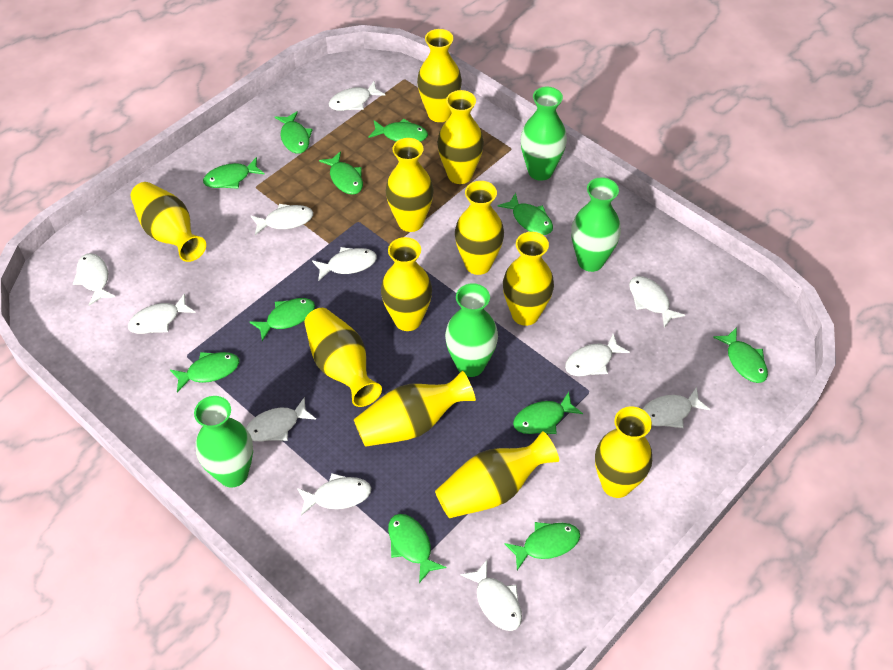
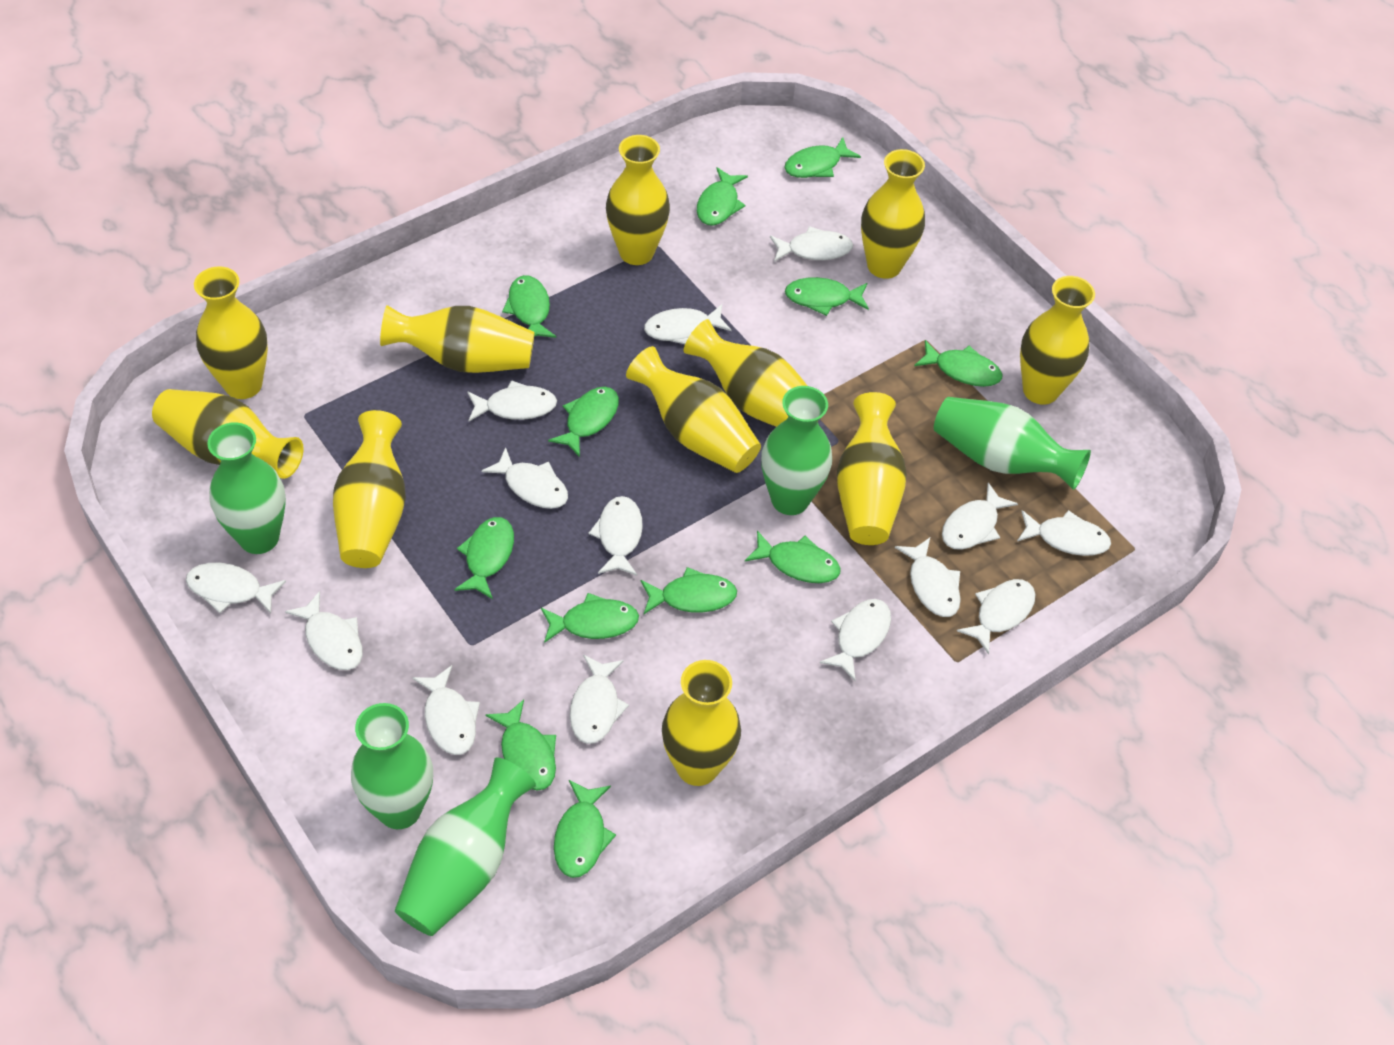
green fish: [170,352,239,392] [203,157,265,189] [250,298,315,341] [275,111,313,154] [319,151,363,195] [369,118,428,142] [388,514,446,583] [498,193,553,235] [504,522,580,570] [513,392,583,434] [713,327,768,383] = 11 -> [454,517,514,599] [485,700,556,790] [502,275,556,338] [541,593,639,643] [548,387,619,457] [554,780,616,878] [641,567,737,614] [697,167,748,226] [745,531,841,583] [784,137,861,178] [785,277,869,316] [914,340,1002,387] = 12
green vase: [194,396,253,488] [445,283,498,377] [520,87,567,181] [571,177,621,272] = 4 -> [207,422,286,554] [351,703,433,829] [395,758,536,936] [761,386,832,515] [934,397,1091,490] = 5
white fish: [73,253,115,306] [128,293,196,334] [246,397,316,442] [251,204,313,235] [297,473,371,516] [312,247,377,281] [329,81,385,111] [461,560,522,631] [565,334,630,376] [629,276,685,328] [642,387,710,428] = 11 -> [186,563,286,614] [285,591,363,670] [412,665,480,755] [467,380,557,421] [481,447,568,509] [570,655,629,744] [589,496,643,576] [644,304,731,344] [770,226,853,262] [820,599,891,681] [895,538,961,617] [942,483,1018,550] [957,579,1035,655] [1017,510,1111,556] = 14

